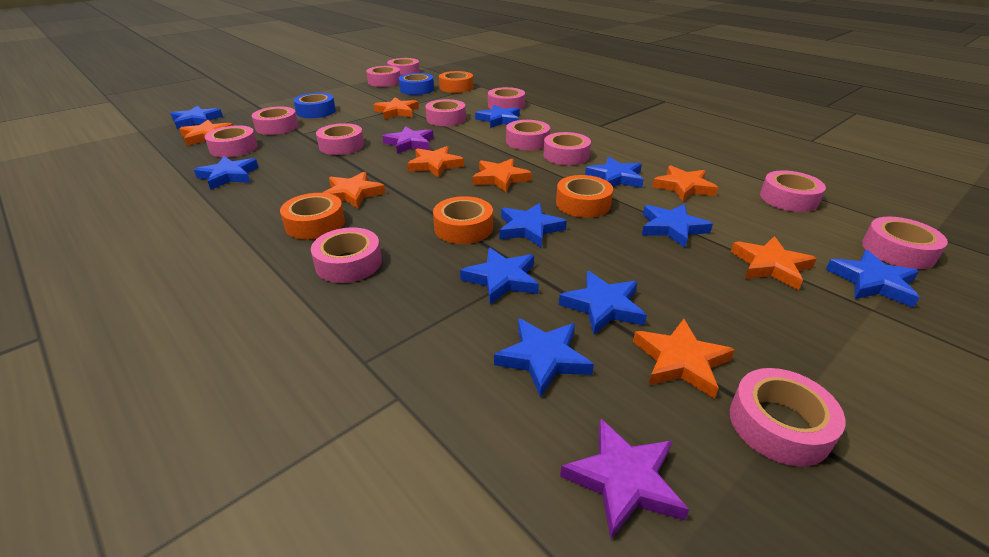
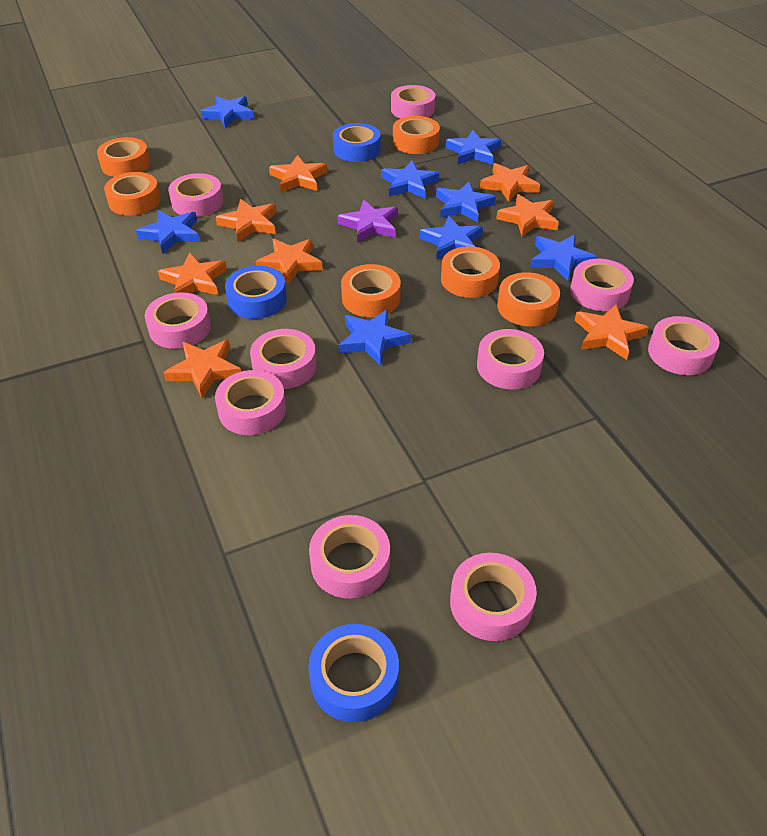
blue star: [170,105,223,129] [194,156,258,190] [460,248,539,304] [475,105,520,128] [494,318,594,397] [499,203,567,248] [559,271,647,335] [585,157,644,188] [642,204,713,248] [826,250,920,308] = 10 -> [136,210,200,254] [200,96,254,128] [339,309,411,366] [381,161,439,199] [420,216,483,260] [436,181,496,223] [446,130,501,165] [530,235,597,281] = 8
blue tape: [293,93,336,118] [399,73,434,95] = 2 -> [225,266,287,319] [308,624,399,722] [333,123,380,162] = 3
orange tape: [280,193,345,239] [433,196,493,244] [439,71,473,93] [556,175,613,218] = 4 -> [97,137,150,177] [104,172,161,216] [341,264,401,317] [393,116,440,154] [441,246,500,298] [497,272,560,326] = 6
pink tape: [205,125,258,157] [252,107,298,135] [311,227,382,283] [316,123,364,155] [366,66,400,87] [387,58,420,76] [425,99,466,126] [488,87,525,110] [506,120,550,150] [543,132,591,165] [730,368,845,466] [760,170,826,212] [862,217,948,269] = 13 -> [145,292,211,349] [168,173,223,217] [215,370,286,435] [250,329,317,389] [309,515,390,598] [391,85,435,118] [450,553,537,641] [477,329,544,389] [570,259,634,311] [648,316,719,375] = 10
purple star: [382,126,434,154] [560,419,689,539] = 2 -> [338,200,398,243] = 1

